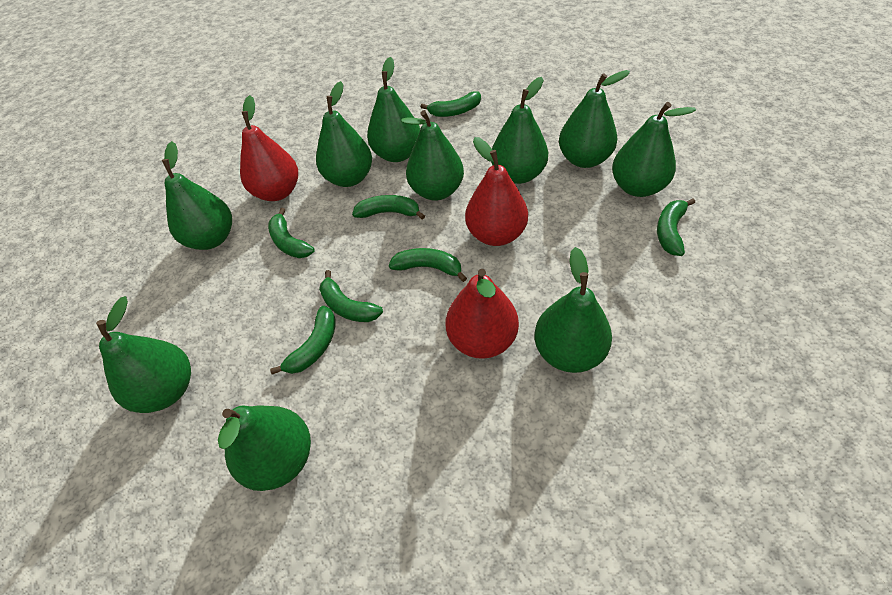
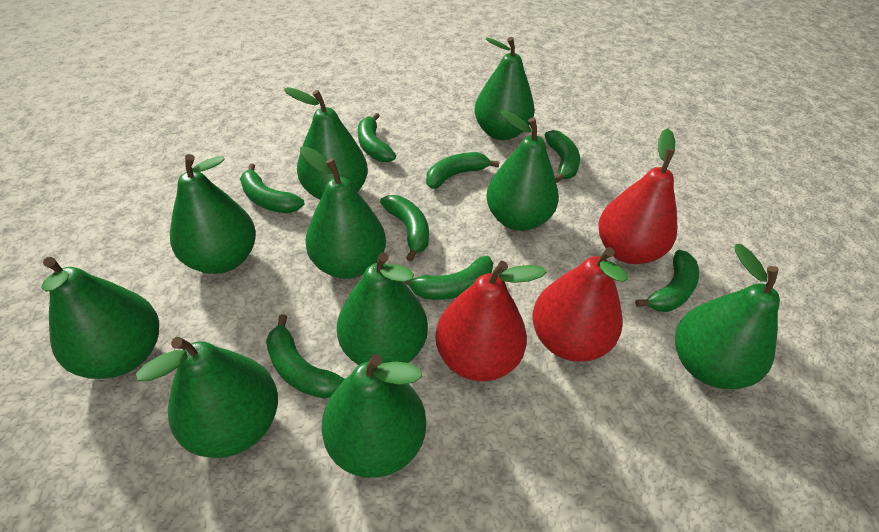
green banana: [268,208,315,258] [270,306,336,374] [319,270,383,322] [352,195,425,220] [389,248,467,282] [421,91,481,117] [657,199,695,256] = 7 -> [240,164,305,213] [266,314,345,399] [358,113,396,162] [380,195,429,261] [404,256,493,300] [426,152,500,189] [544,130,580,183] [635,250,699,312] = 8

